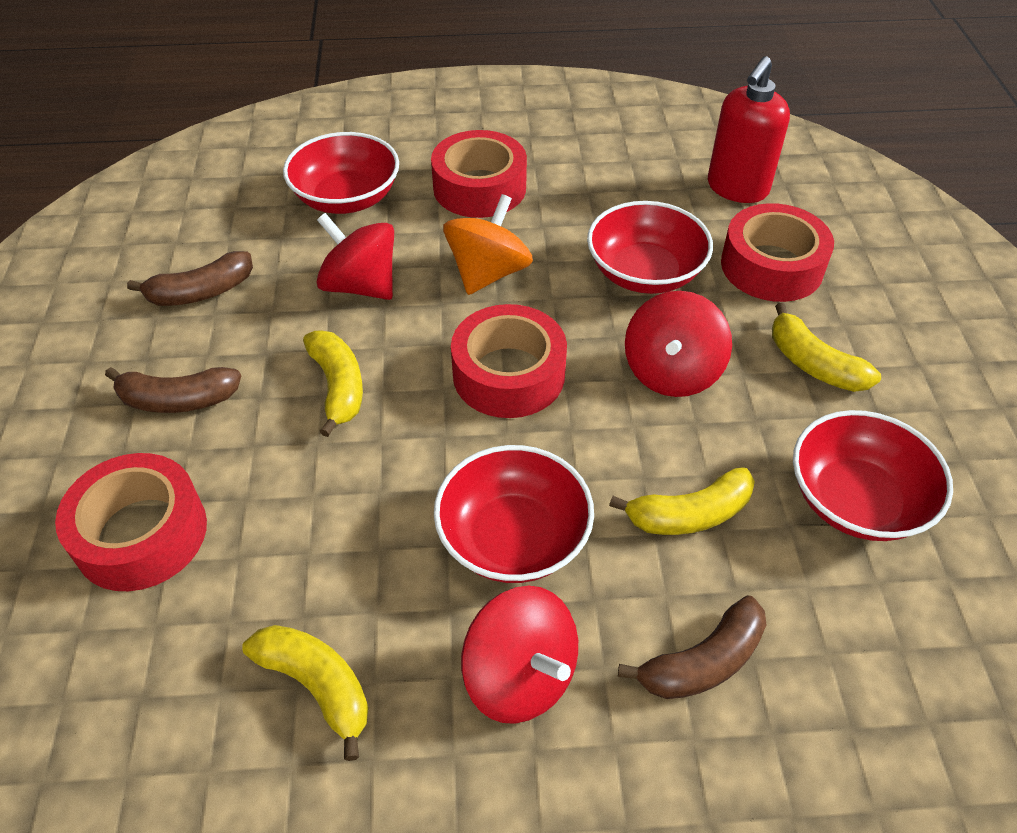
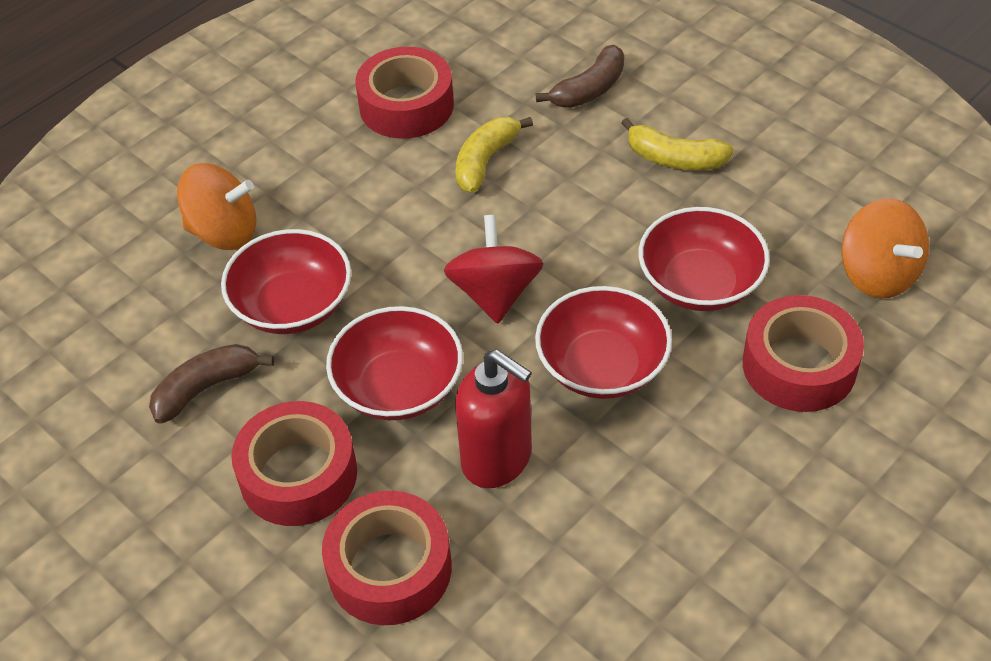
brown banana: [105,367,241,413] [127,251,253,306] [618,596,767,699] = 3 -> [149,344,274,424] [536,45,624,108] = 2
orange spinning top: [443,194,533,295] = 1 -> [177,163,256,250] [841,198,929,298] = 2
red spinning top: [316,213,394,300] [461,586,578,724] [625,291,732,397] = 3 -> [444,215,543,324] = 1
yellow banana: [242,625,369,761] [303,330,363,437] [609,467,755,535] [772,303,881,392] = 4 -> [456,117,533,193] [621,118,734,170] = 2

